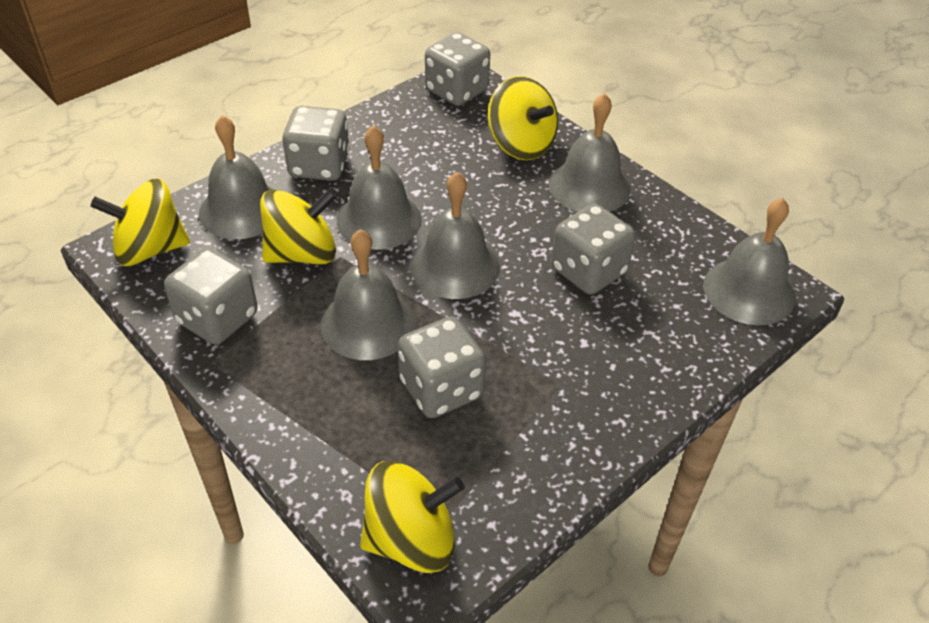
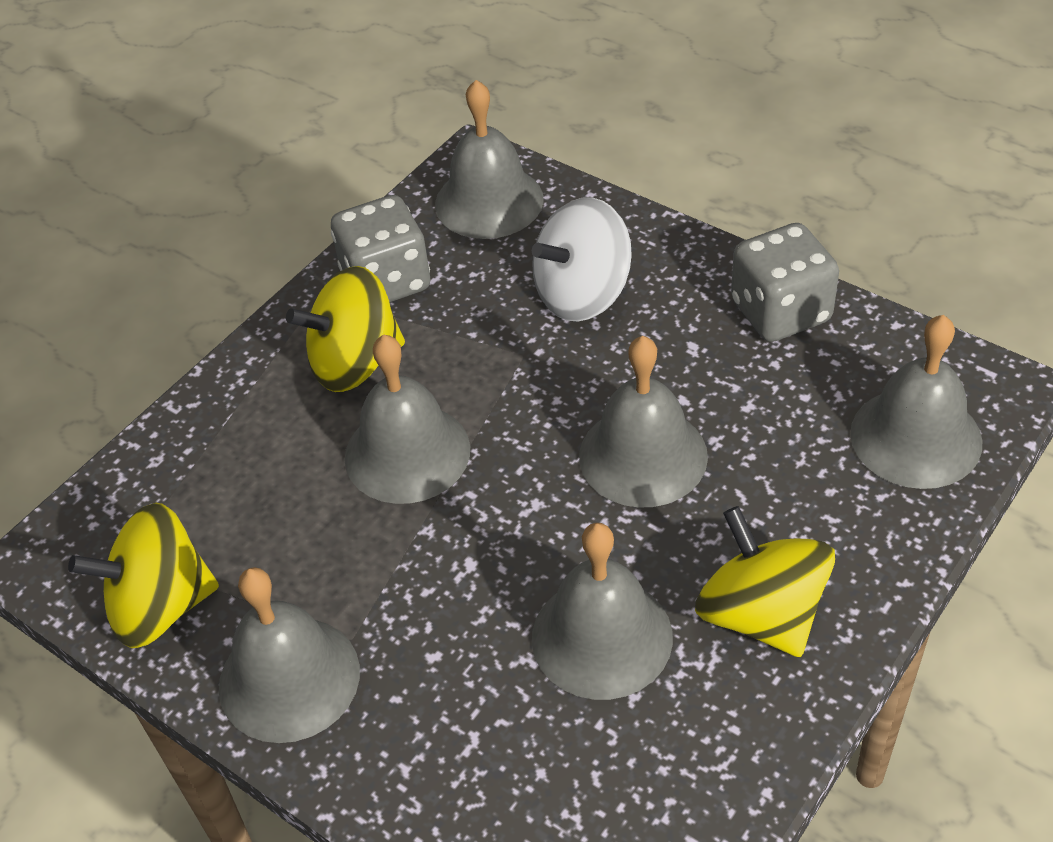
grey dice: [164,248,258,345] [282,106,350,181] [398,316,486,418] [425,32,490,106] [551,204,636,295] = 5 -> [331,195,430,302] [731,223,839,342] = 2
white spinning top: none = 0 -> [532,198,632,321] = 1
yellow spinning top: [90,179,190,266] [260,189,337,264] [360,461,464,573] [488,76,558,160] = 4 -> [68,503,219,648] [286,266,405,392] [695,506,835,657] = 3

